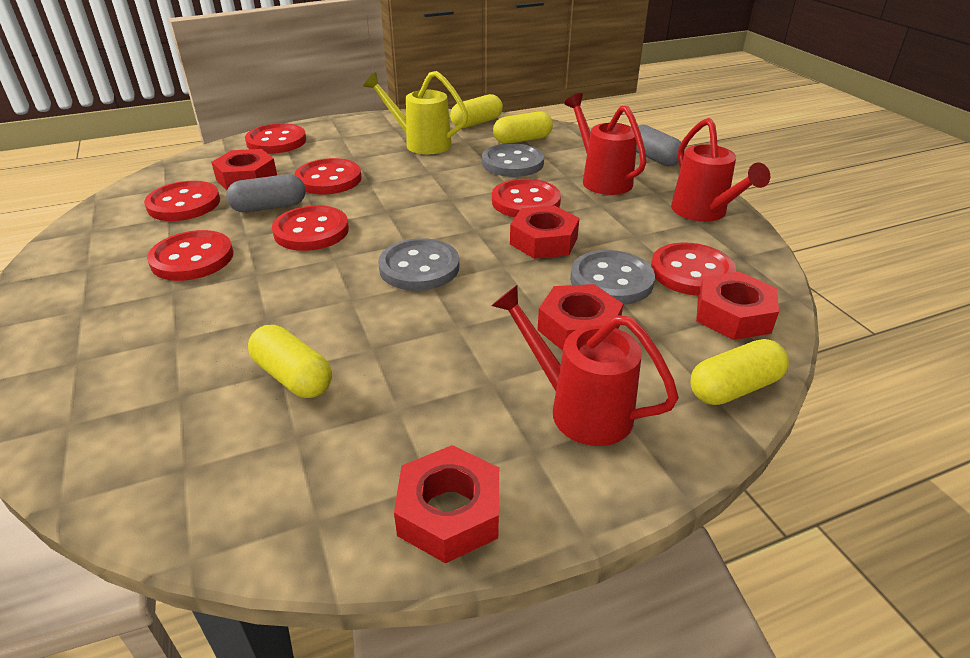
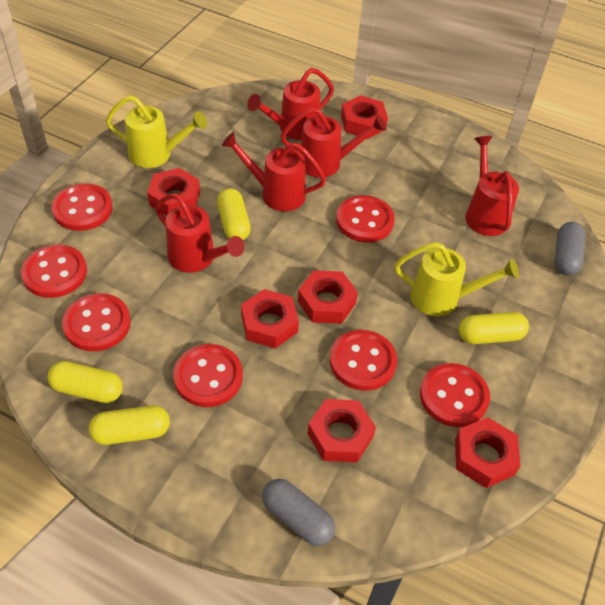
grey button: [378,238,459,291] [482,143,544,177] [570,250,655,305] = 3 -> none = 0
red nut: [211,149,277,190] [394,445,499,563] [510,205,579,259] [538,284,623,351] [696,272,779,340] = 5 -> [147,168,200,216] [241,289,299,349] [298,270,358,324] [308,399,376,463] [341,95,388,139] [455,417,521,488] = 6
red watering can: [491,285,679,446] [564,93,647,195] [671,118,770,222] = 3 -> [155,193,244,273] [221,132,326,211] [247,68,334,140] [281,107,387,178] [465,136,519,236] = 5
yellow watering can: [363,71,468,154] = 1 -> [106,95,207,168] [394,242,519,316] = 2

